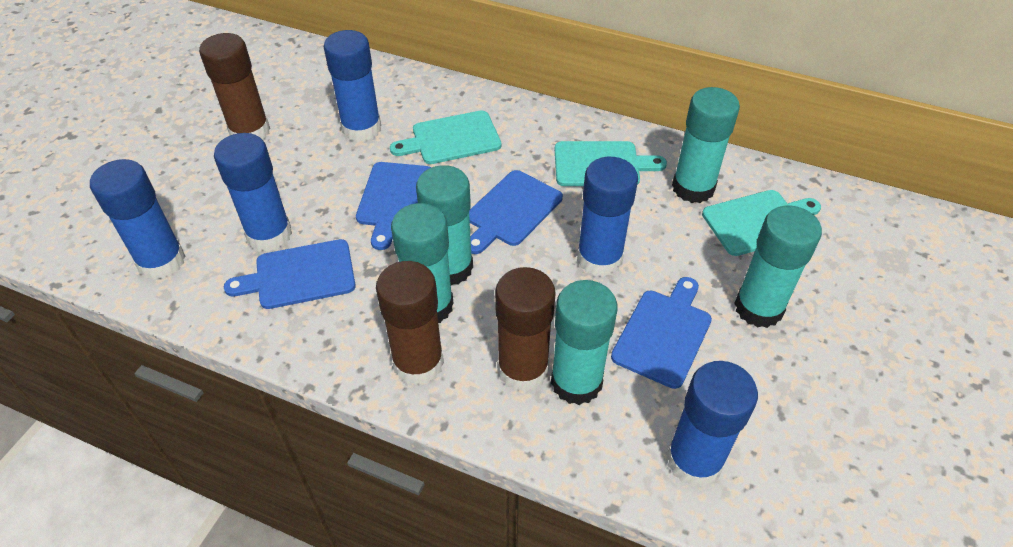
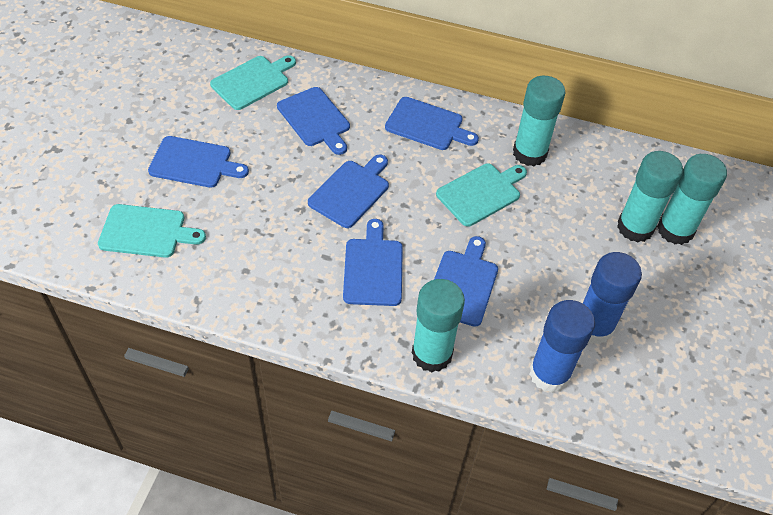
blue cutting board: [224,239,356,309] [356,162,431,250] [469,170,563,254] [611,277,712,389] = 4 -> [148,136,249,188] [277,87,350,155] [308,155,389,228] [343,219,403,306] [385,97,479,150] [434,236,498,327] = 6
blue glue stick: [90,159,185,280] [214,133,292,252] [324,30,381,142] [577,157,638,277] [666,361,758,487] = 5 -> [529,300,595,393] [583,252,642,344] = 2
brown glue stick: [199,33,270,140] [376,261,444,385] [495,267,556,392] = 3 -> none = 0
turquoise glue stick: [391,203,454,323] [416,165,473,285] [551,280,617,405] [672,87,740,203] [734,206,822,328] = 5 -> [412,279,465,373] [513,76,566,166] [617,151,683,242] [657,154,727,245] = 4

